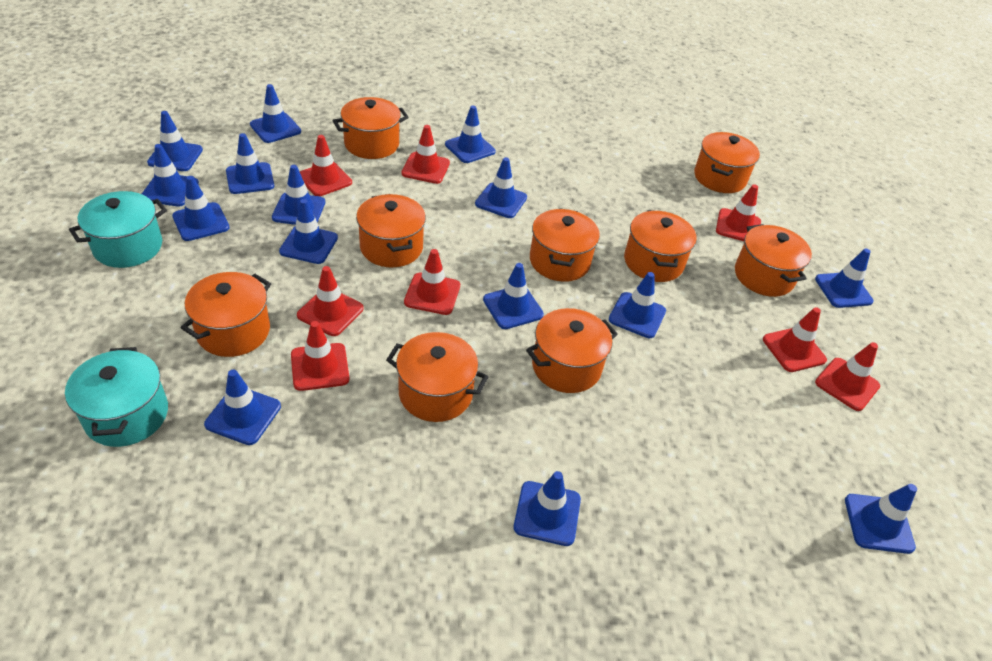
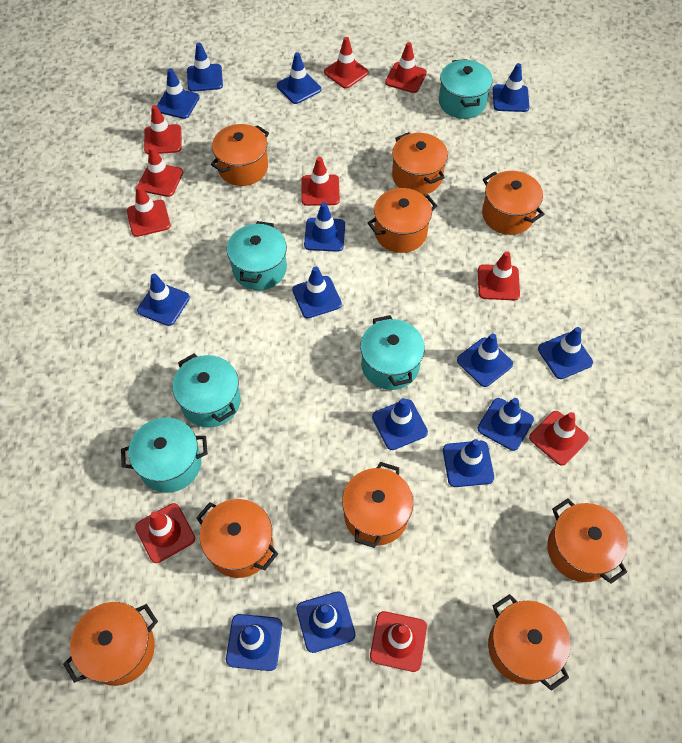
blue traffic cone: [142,144,199,207] [147,111,203,171] [172,176,230,241] [204,369,281,445] [226,133,275,194] [250,84,301,143] [272,165,325,225] [279,199,338,264] [445,106,496,163] [475,157,527,218] [483,263,544,329] [514,471,581,546] [609,272,666,338] [815,248,874,308] [845,484,917,554] = 15 -> [137,274,190,326] [157,68,200,119] [187,43,223,92] [226,614,282,671] [277,52,321,104] [292,266,342,318] [296,591,355,653] [304,202,345,252] [372,398,428,450] [443,439,494,487] [457,334,513,387] [478,398,534,451] [493,63,529,112] [538,327,593,379] = 14
red traffic cone: [291,321,350,391] [297,266,363,336] [300,135,352,196] [401,125,450,184] [404,249,460,315] [716,185,761,241] [763,307,827,372] [815,342,880,411] = 8 -> [127,185,171,237] [135,503,195,563] [138,146,183,197] [144,105,181,154] [301,157,340,206] [324,37,369,89] [370,611,427,672] [385,42,427,93] [478,251,520,300] [529,411,589,466] = 10
turquoise pot: [65,347,168,447] [69,191,167,268] = 2 -> [121,418,208,493] [172,354,241,428] [227,221,287,290] [360,315,425,390] [439,59,493,119] = 5

